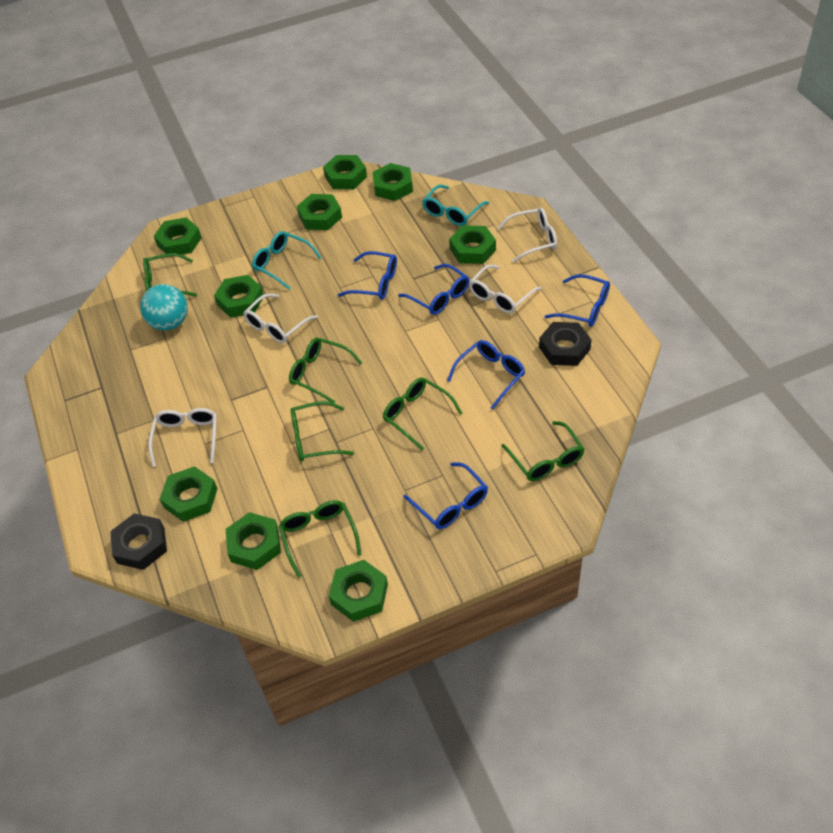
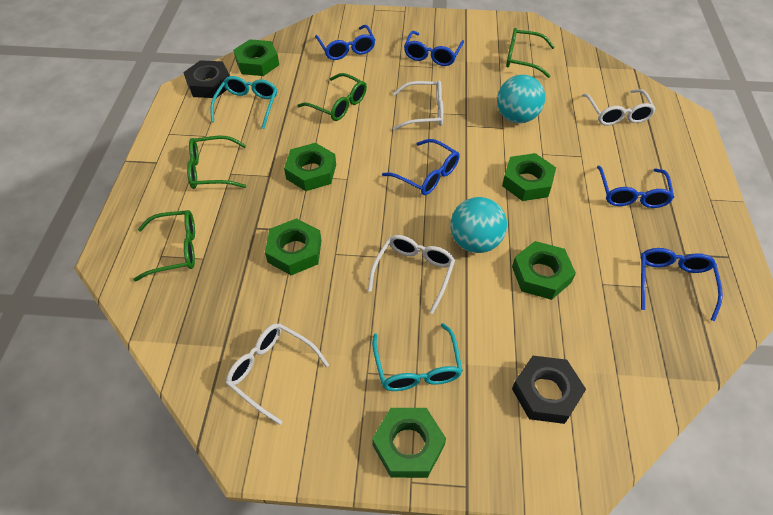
green glasses: [143,253,197,296] [279,500,362,578] [289,338,362,403] [290,401,354,462] [383,378,462,451] [501,421,584,481] = 6 -> [134,210,195,282] [187,136,246,189] [297,73,367,121] [506,28,555,78] = 4
green nut: [154,217,202,257] [160,466,217,522] [214,275,264,318] [226,512,281,570] [297,194,342,230] [323,155,367,189] [329,560,388,622] [373,163,413,201] [449,225,496,264] = 9 -> [233,39,279,76] [265,218,321,275] [284,143,336,191] [372,408,446,478] [502,153,556,201] [512,241,576,300] = 6
turquoise ball: [140,284,188,330] = 1 -> [450,197,507,253] [497,75,545,123] = 2

